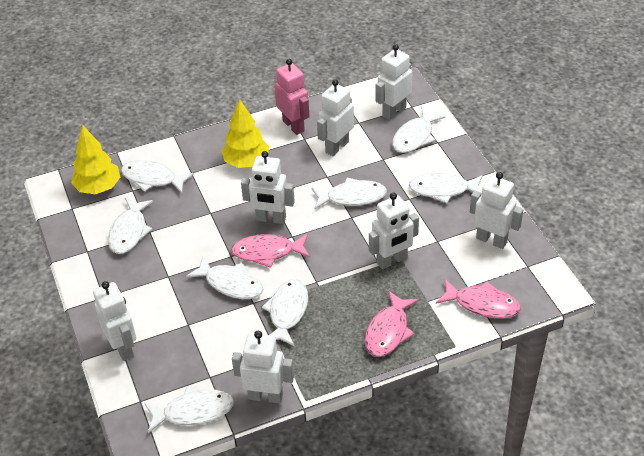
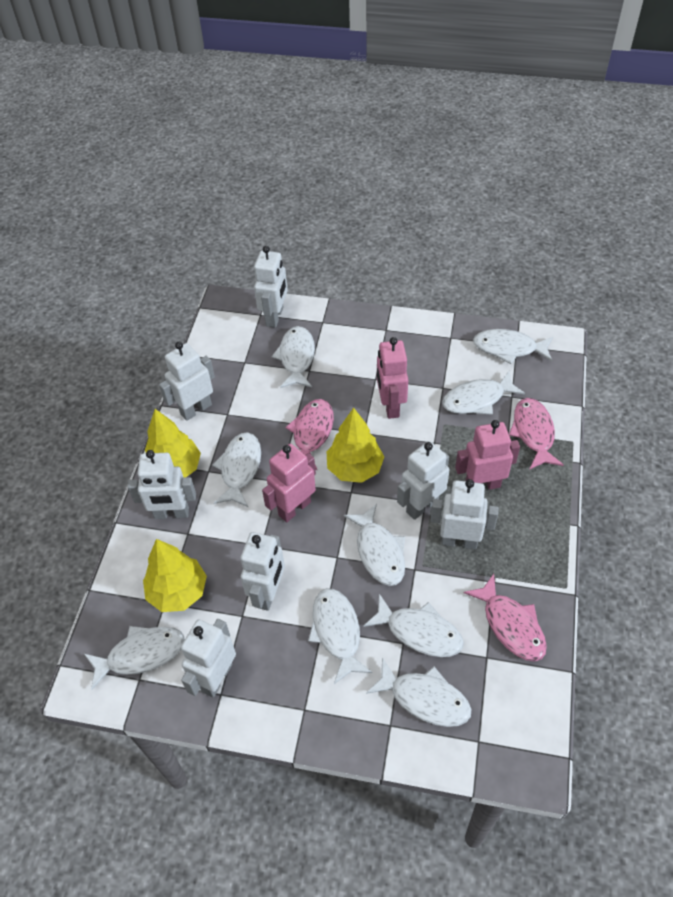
pink robot: [274,59,309,135] = 1 -> [262,444,316,522] [377,337,408,419] [455,420,520,490] = 3
white fish: [108,198,153,254] [121,160,194,193] [144,386,234,433] [186,256,263,299] [262,279,308,346] [311,177,387,210] [392,107,446,153] [409,173,482,203] = 8 -> [84,626,185,690] [212,432,261,507] [272,326,315,388] [308,588,373,684] [344,504,405,586] [363,594,464,657] [366,658,471,727] [442,371,525,415] [473,329,553,364] = 9
yellow tree: [71,125,120,194] [221,99,269,168] = 2 -> [143,539,207,612] [145,409,201,478] [327,407,384,483] = 3

